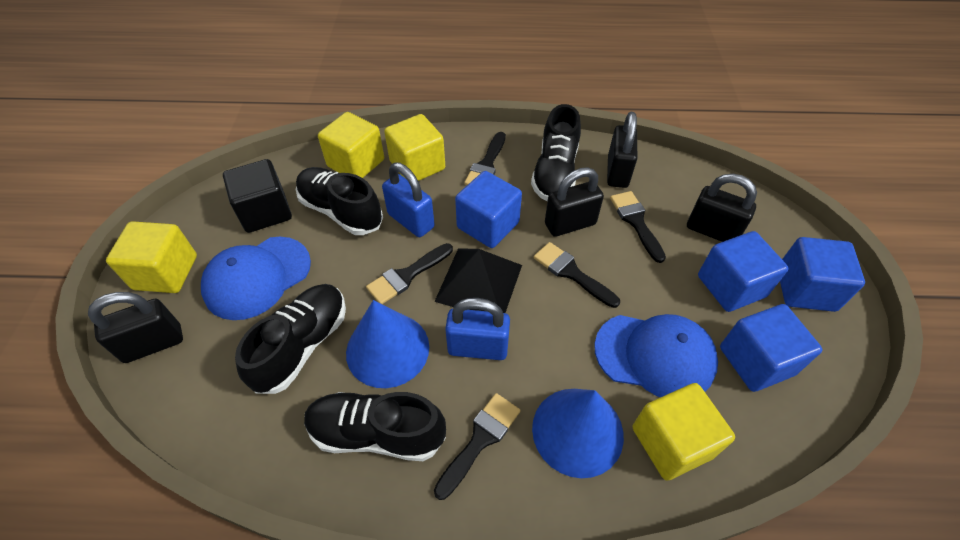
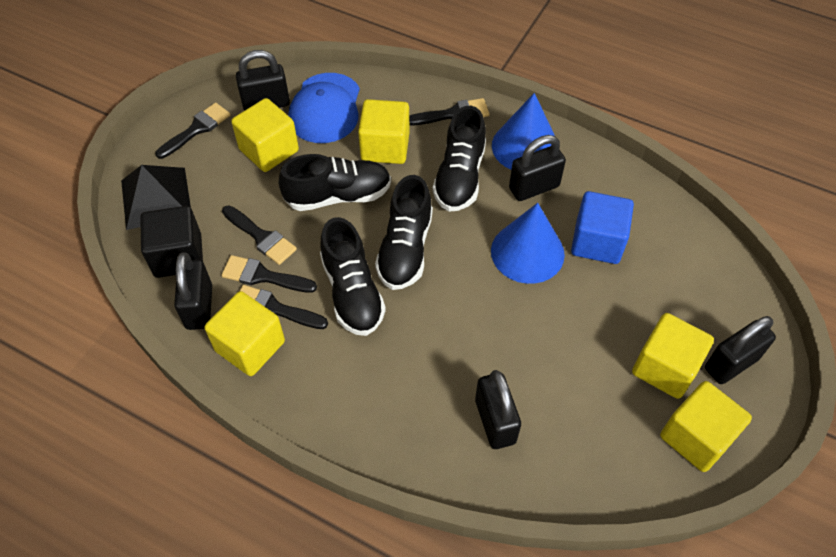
black padlock: [88,292,183,363] [545,167,604,237] [607,112,637,188] [687,174,757,242] = 4 -> [174,253,212,330] [236,50,290,111] [475,370,521,449] [509,135,566,201] [705,316,776,384] = 5
blue cap: [201,237,311,320] [594,314,718,397] = 2 -> [288,73,360,143] = 1
blue cube: [455,171,522,248] [698,231,789,312] [720,304,822,392] [780,237,865,312] = 4 -> [571,191,634,264] = 1
blue padlock: [382,163,435,237] [445,298,510,360] = 2 -> none = 0
yellow cube: [106,221,197,293] [318,112,384,178] [384,114,445,181] [633,383,735,481] = 4 -> [204,291,285,376] [231,98,299,172] [358,99,410,164] [632,313,714,399] [660,381,752,472] = 5

